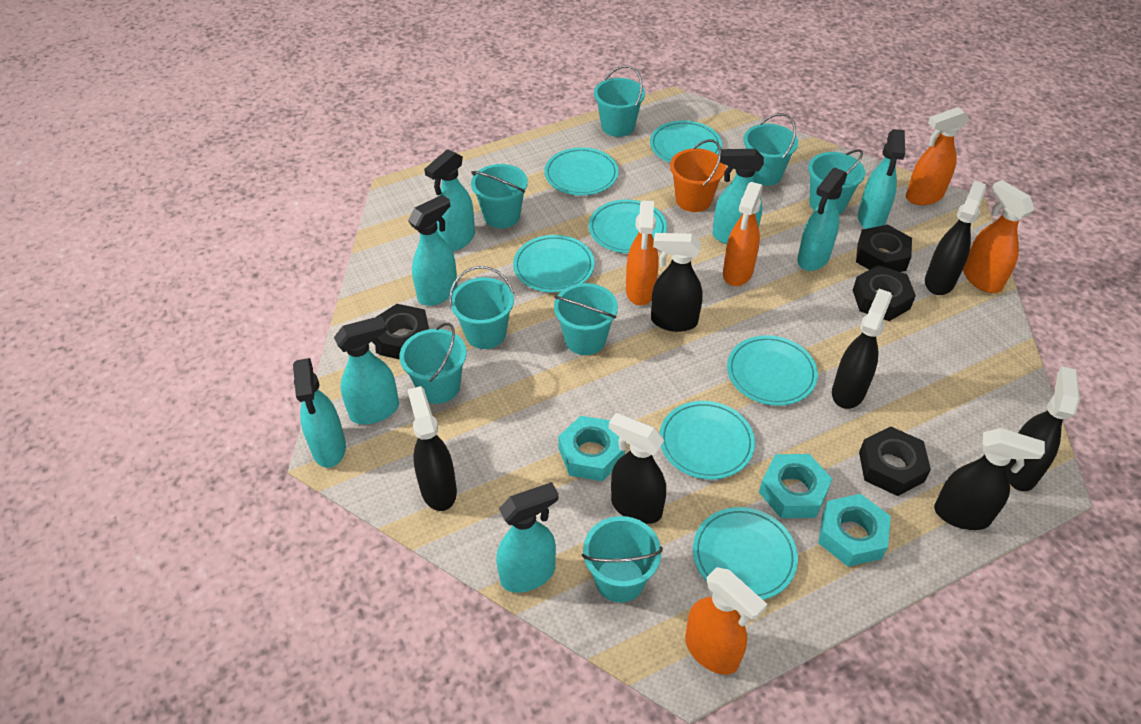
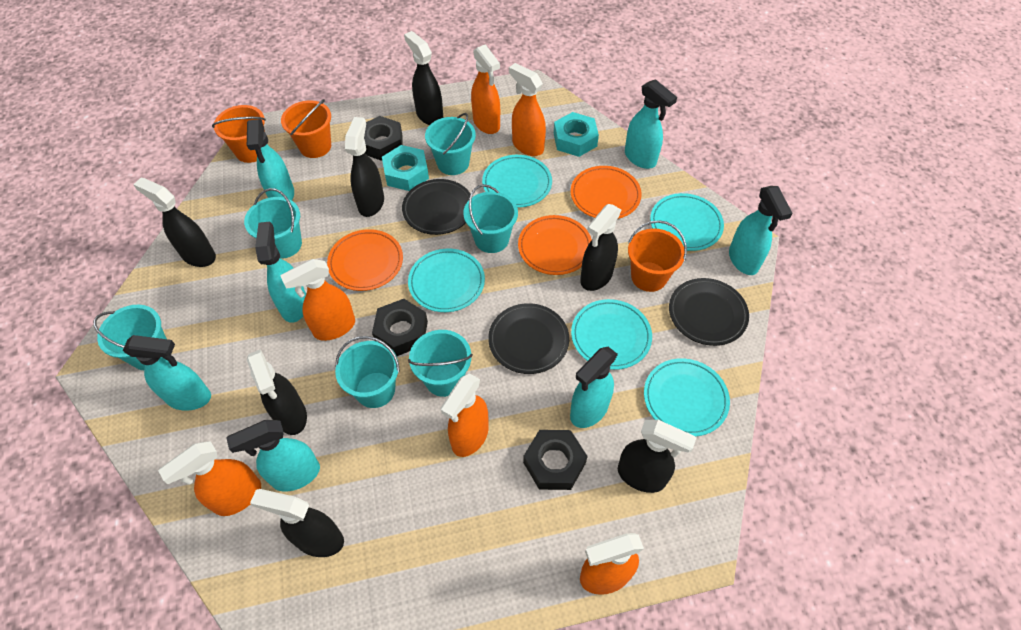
black nut: [377,304,429,359] [853,265,916,321] [856,225,912,272] [859,427,931,496] = 4 -> [364,116,403,161] [372,299,428,356] [523,430,588,490] = 3
black plate: none = 0 -> [402,179,470,235] [488,303,569,374] [669,278,749,346] = 3
orange bucket: [670,139,726,212] = 1 -> [212,105,266,163] [281,99,331,158] [628,220,687,292] = 3
orange plate: none = 0 -> [327,229,403,291] [518,215,592,275] [571,166,642,219] = 3
orange spray bottle: [626,200,659,305] [685,567,767,675] [723,182,763,286] [906,107,970,205] [963,180,1035,293] = 5 -> [158,441,261,516] [280,259,355,341] [441,373,489,457] [471,44,500,134] [509,63,546,156] [580,533,644,595] = 6
turquoise bucket: [400,323,467,404] [449,266,514,349] [471,164,528,228] [554,283,618,355] [582,516,663,603] [594,65,645,137] [743,113,798,186] [808,149,865,214] = 8 -> [93,305,167,370] [244,188,302,259] [335,336,400,408] [408,330,473,397] [425,113,476,175] [463,184,518,253] = 6
turquoise nut: [558,416,625,481] [759,454,832,518] [818,494,891,567] = 3 -> [382,145,429,191] [554,112,599,157] = 2
turquoise plate: [513,235,595,293] [544,147,619,196] [588,199,667,253] [650,120,722,163] [659,401,755,480] [693,507,798,600] [727,335,818,406] = 7 -> [408,249,485,312] [482,155,552,208] [571,299,652,370] [644,358,730,436] [650,193,724,251] = 5
turquoise spray bottle: [293,358,346,468] [334,316,399,424] [408,195,458,306] [424,149,475,251] [496,482,558,593] [713,149,764,244] [797,168,848,271] [858,129,905,229] = 8 -> [123,335,211,411] [226,420,320,492] [247,119,294,201] [255,222,306,323] [570,347,618,428] [625,79,677,169] [729,186,793,275] = 7

